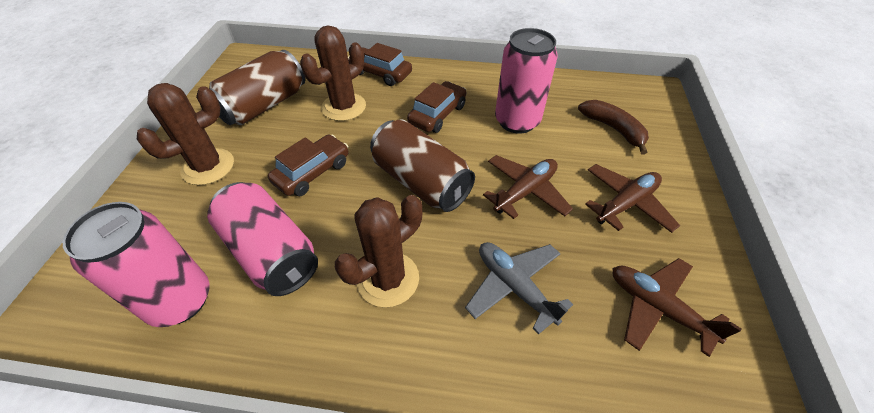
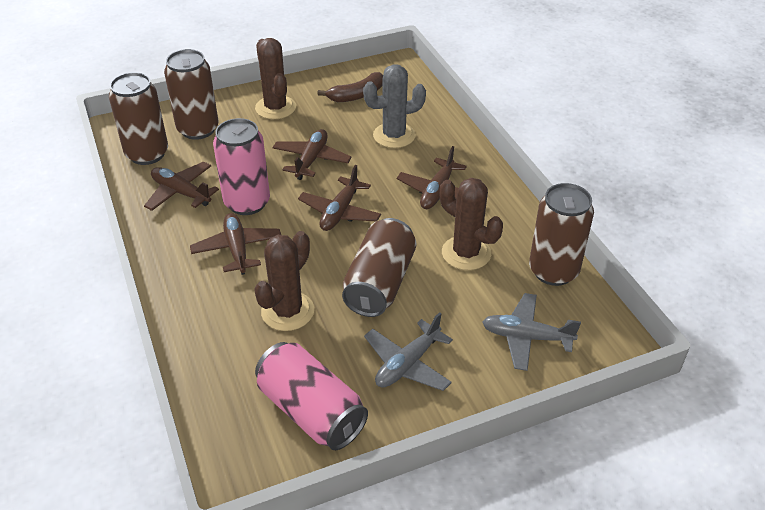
brown can: [209,50,305,125] [370,119,475,212] = 2 -> [109,72,168,165] [164,49,219,140] [342,218,416,317] [529,183,594,286] = 4
brown car: [268,135,348,196] [348,43,412,86] [407,81,466,133] = 3 -> none = 0
brown plane: [483,155,573,219] [585,164,680,233] [613,258,742,357] = 3 -> [144,161,219,211] [190,213,281,275] [272,129,352,180] [298,165,381,231] [397,146,467,209] = 5
grey cactus: none = 0 -> [363,64,426,148] = 1
grey plane: [465,242,573,335] = 1 -> [364,312,453,391] [483,293,581,371] = 2
pink can: [63,202,209,327] [207,182,318,296] [495,28,558,134] = 3 -> [213,118,270,215] [255,342,368,450] = 2

